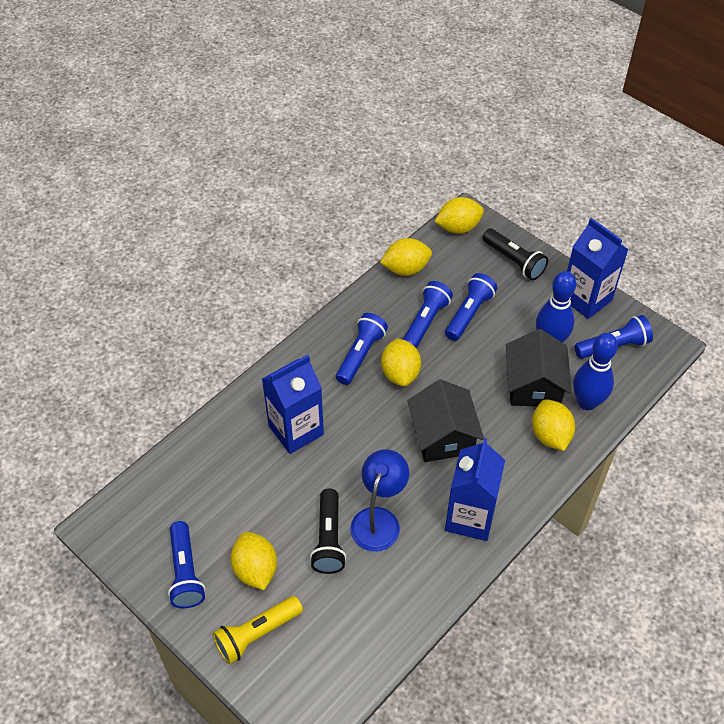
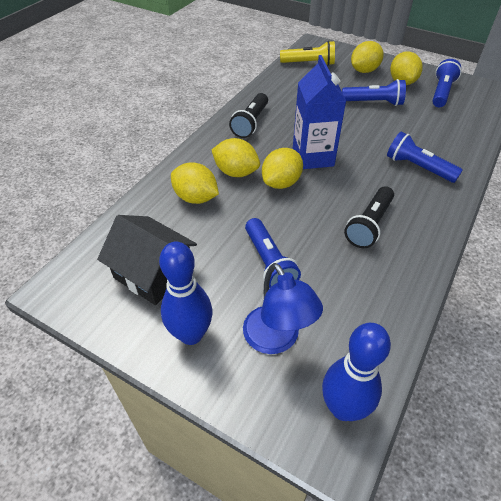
black house: [407,379,484,462] [506,329,572,406] = 2 -> [97,215,197,305] = 1
blue carton: [262,355,324,454] [445,438,505,541] [567,218,629,319] = 3 -> [293,55,346,169] = 1
blue flashlight: [168,521,205,608] [336,313,388,385] [403,281,453,349] [445,273,497,341] [574,315,653,359] = 5 -> [245,218,301,288] [342,79,406,106] [387,132,463,183] [432,59,461,107] = 4

